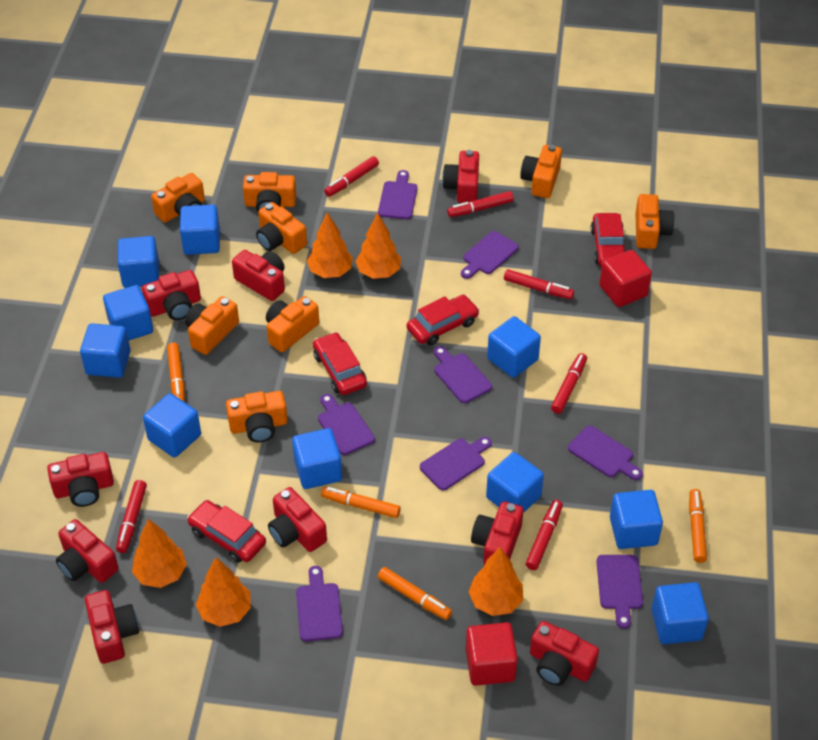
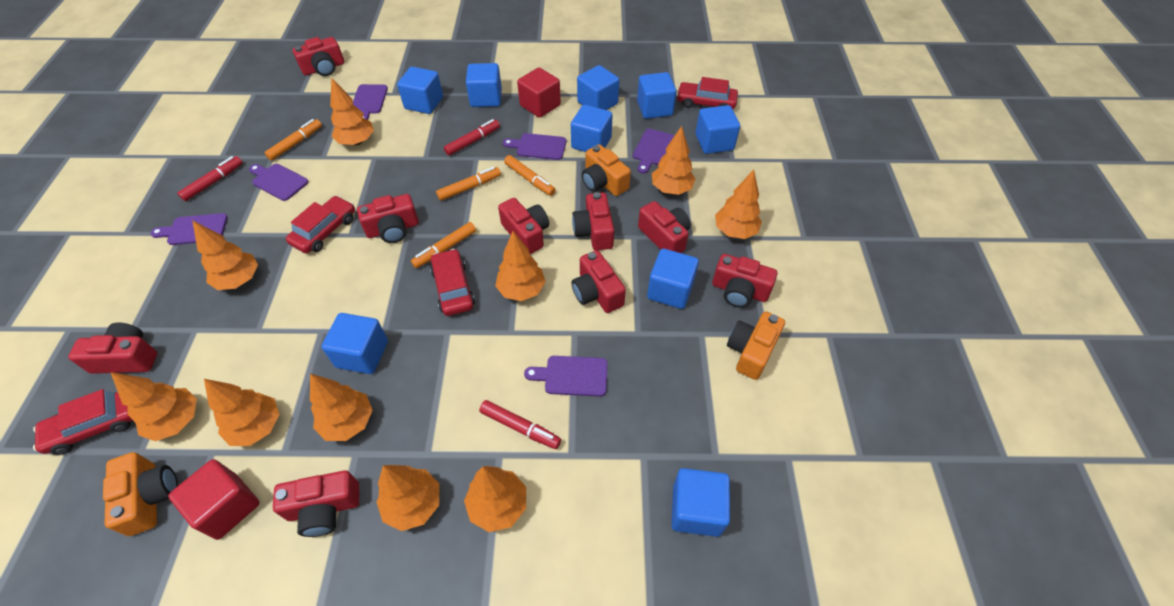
blue cube: [80,323,131,378] [103,285,153,340] [118,236,159,288] [143,393,201,458] [180,205,220,255] [292,428,342,489] [486,452,544,513] [487,316,541,378] [610,490,663,549] [652,582,709,644] = 10 -> [321,313,388,374] [397,67,443,114] [466,63,502,107] [571,105,613,152] [577,65,619,110] [637,72,676,119] [647,249,699,309] [671,468,730,537] [695,105,740,154] = 9
orange camera: [151,173,205,222] [185,296,239,355] [226,391,288,443] [243,172,296,212] [256,202,307,254] [266,296,319,352] [520,145,562,198] [636,194,675,249] = 8 -> [103,452,178,536] [582,144,631,196] [727,311,785,380] = 3
orange tree: [132,519,187,588] [196,557,251,627] [307,212,353,278] [355,212,401,279] [469,547,523,616] = 5 -> [111,372,197,441] [192,220,258,290] [204,379,280,446] [310,374,373,441] [330,77,374,145] [377,465,439,531] [464,466,526,532] [495,231,546,301] [652,126,695,195] [715,169,762,239] = 10
purple cutting board: [296,566,343,641] [318,394,375,455] [378,170,417,219] [420,437,492,490] [434,346,492,403] [461,231,519,279] [568,426,643,480] [596,555,643,629] = 8 -> [151,213,228,245] [249,164,308,201] [353,84,388,120] [503,133,566,160] [524,356,608,397] [633,129,674,174] = 6
red marker: [116,480,147,553] [324,156,379,197] [447,191,514,217] [504,269,574,299] [525,500,563,570] [551,353,587,414] = 6 -> [177,156,243,201] [444,119,500,156] [479,400,561,449] = 3

